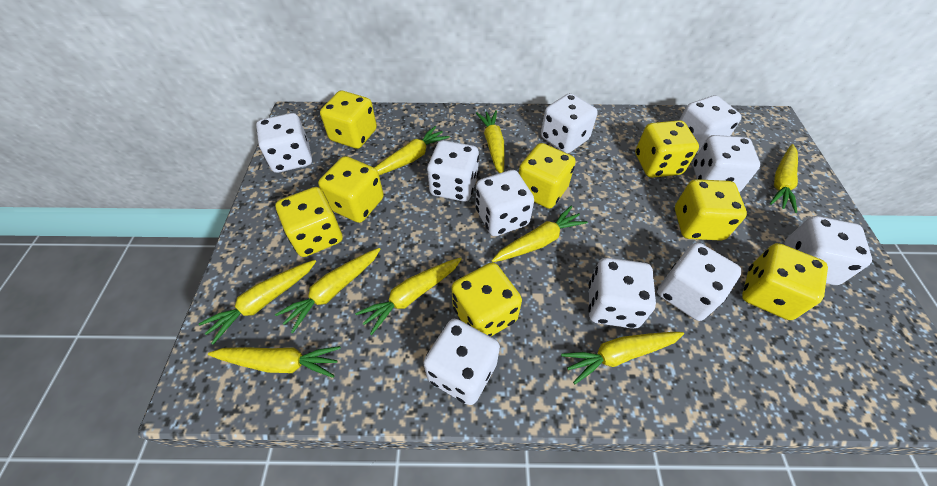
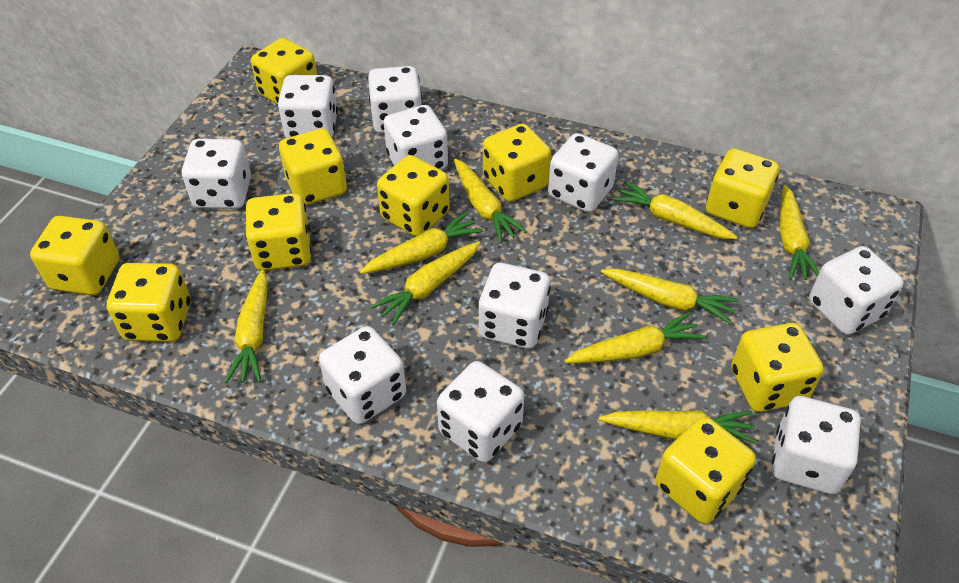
yellow dice: [276,187,343,257] [318,156,384,223] [320,91,377,149] [451,263,522,337] [519,143,576,209] [635,120,699,178] [675,179,747,241] [742,243,828,320] = 8 -> [30,216,119,295] [107,263,191,342] [245,193,312,271] [251,38,317,104] [279,128,347,205] [377,155,450,236] [483,124,551,202] [656,416,756,524] [706,148,779,228] [731,323,824,412] = 10

